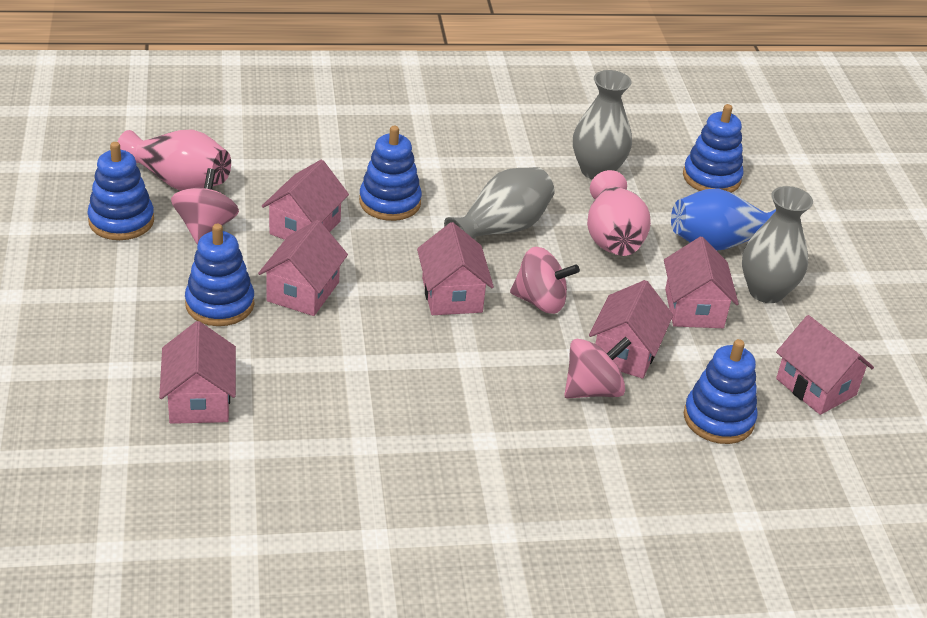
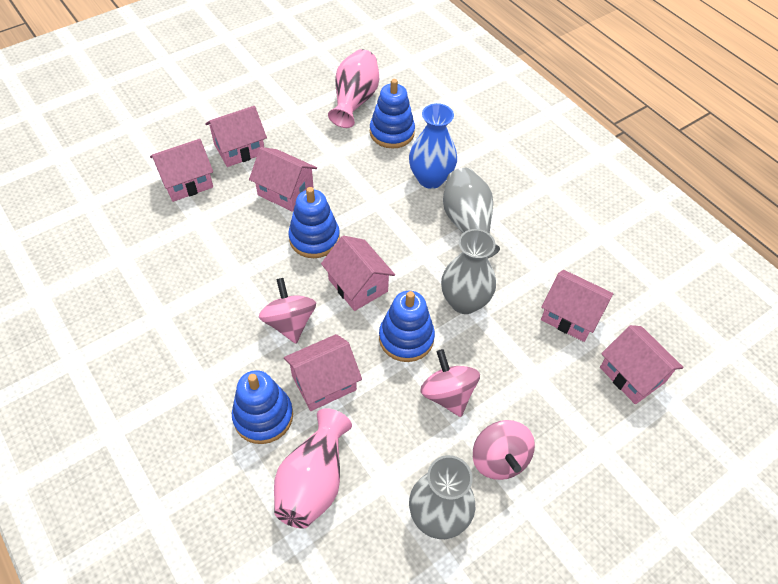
blue stacking toy: [87,142,154,240] [185,224,254,326] [359,126,422,221] [683,104,744,193] [684,339,758,444] = 5 -> [232,370,293,444] [288,187,340,258] [370,79,415,148] [379,291,435,362] = 4

